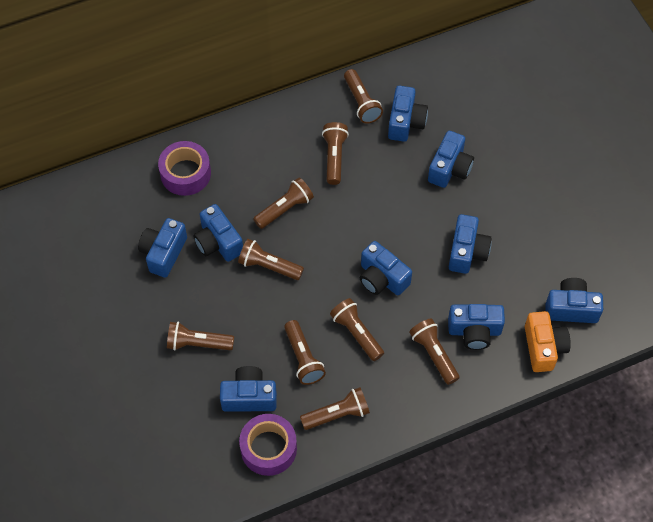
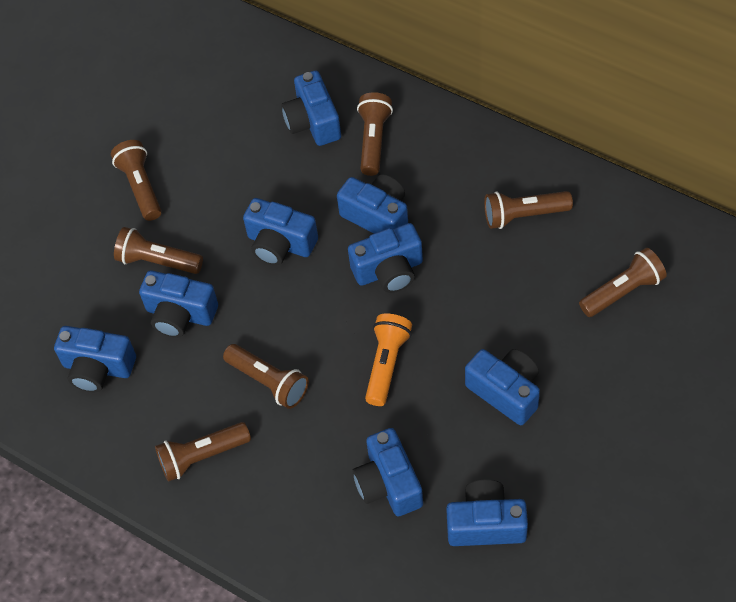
brown flashlight: [167,322,234,351] [238,239,304,280] [253,177,314,229] [284,320,326,385] [300,387,370,430] [322,122,349,185] [330,298,384,361] [344,69,383,124] [409,318,460,385] = 9 -> [111,140,162,221] [114,227,203,274] [155,422,251,482] [223,344,309,409] [357,92,393,176] [484,191,573,229] [579,248,667,317] = 7
orange camera: [525,311,571,372] = 1 -> none = 0
orange flashlight: none = 0 -> [365,313,412,406] = 1
purple tape: [158,141,211,196] [239,414,297,476] = 2 -> none = 0

